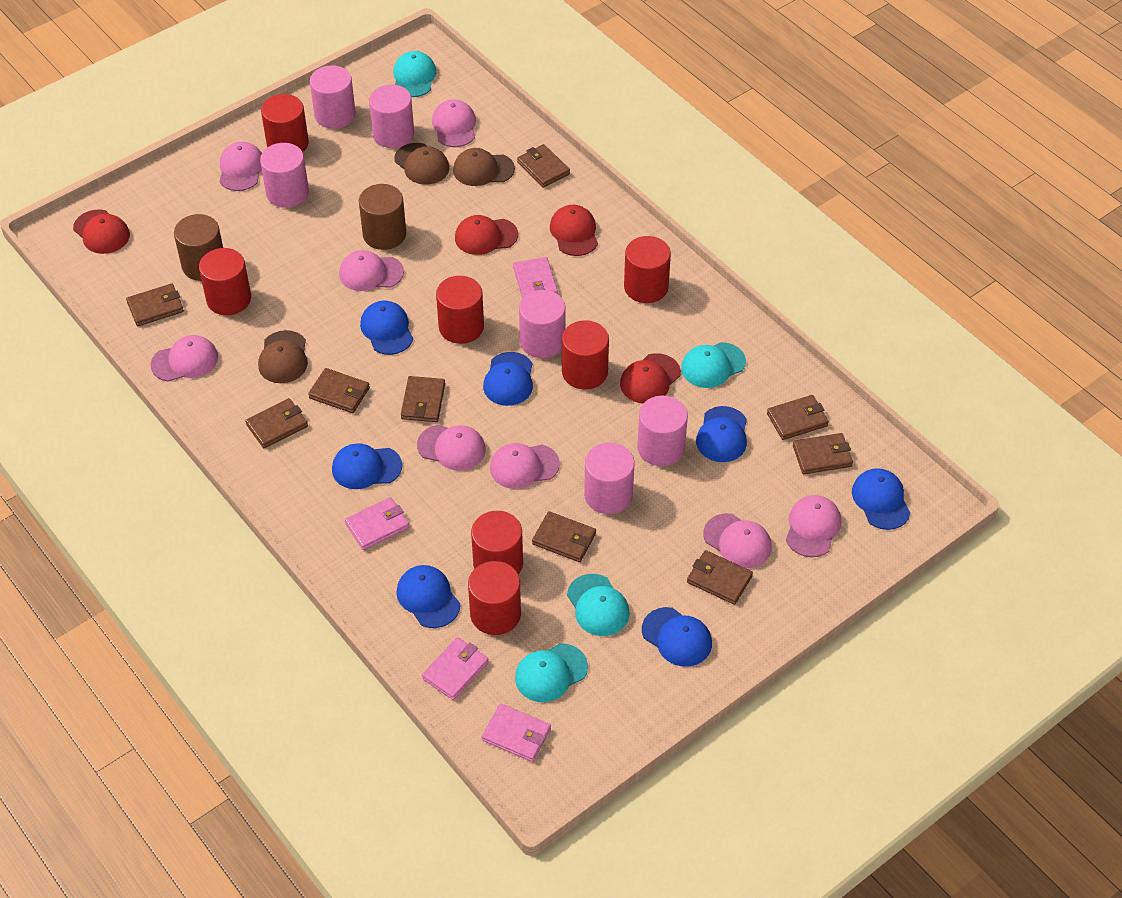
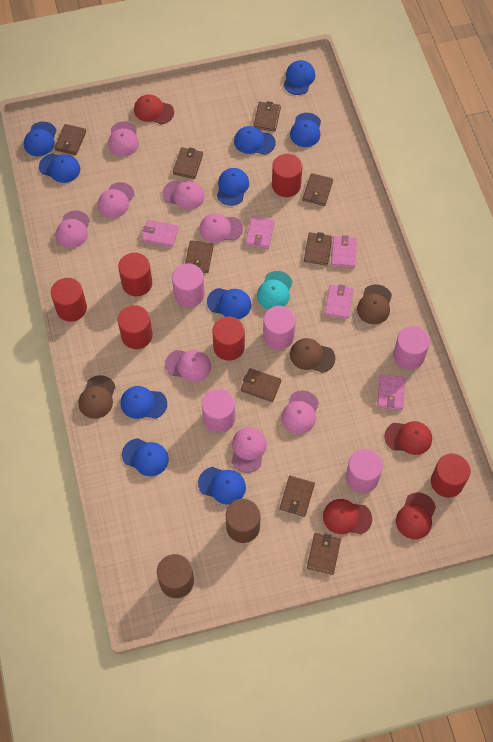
blue cap: [332,443,402,489] [360,301,413,355] [397,565,460,628] [483,352,533,406] [642,607,712,667] [696,406,747,462] [852,468,910,530] = 7 -> [24,122,57,156] [39,153,80,183] [121,386,167,419] [122,438,169,476] [198,467,246,505] [207,288,251,319] [217,168,249,206] [234,126,276,155] [283,60,315,95] [290,113,321,147] = 10
pink cylinder: [260,143,309,208] [310,65,356,129] [369,85,414,148] [519,290,566,358] [584,443,635,514] [637,396,688,466] = 6 -> [172,263,205,307] [202,389,235,433] [263,306,296,350] [346,449,383,493] [393,326,430,370] = 5
pink wallet: [345,497,409,550] [422,637,489,700] [482,703,551,762] [513,257,558,299] = 4 -> [141,220,179,247] [246,216,275,249] [324,285,354,319] [331,235,357,268] [377,374,406,410] = 5
red cylinder: [199,248,251,315] [261,94,309,152] [436,276,484,344] [468,561,521,635] [471,511,523,574] [562,320,609,390] [624,236,671,303] = 7 -> [51,278,87,322] [118,252,152,296] [118,305,153,349] [212,317,245,361] [272,154,302,197] [431,453,471,497] = 6
turquoise cap: [393,51,436,97] [515,643,588,702] [567,574,630,636] [681,342,746,388] = 4 -> [257,271,293,310] = 1

